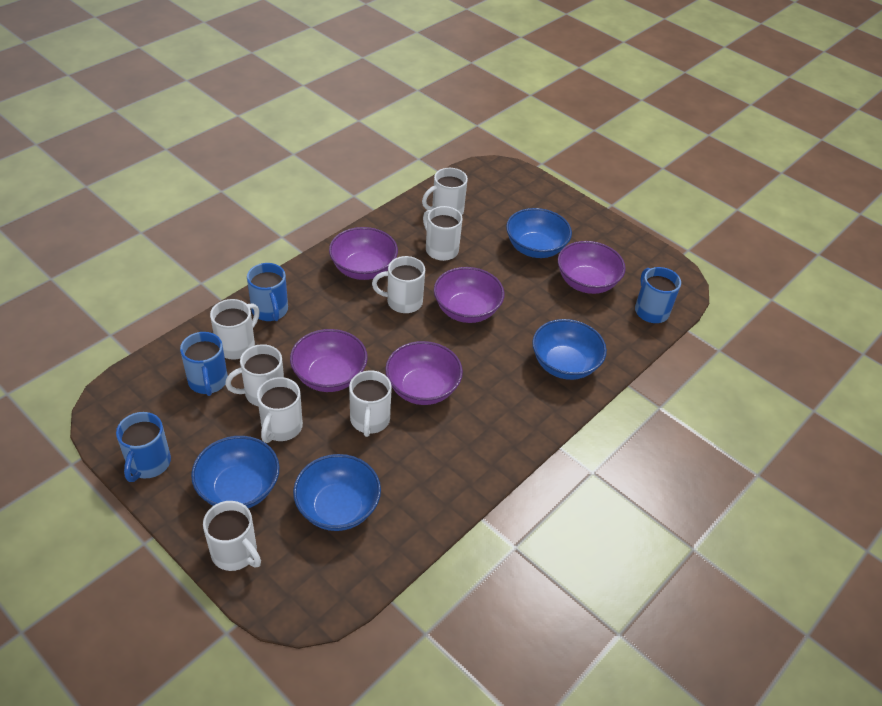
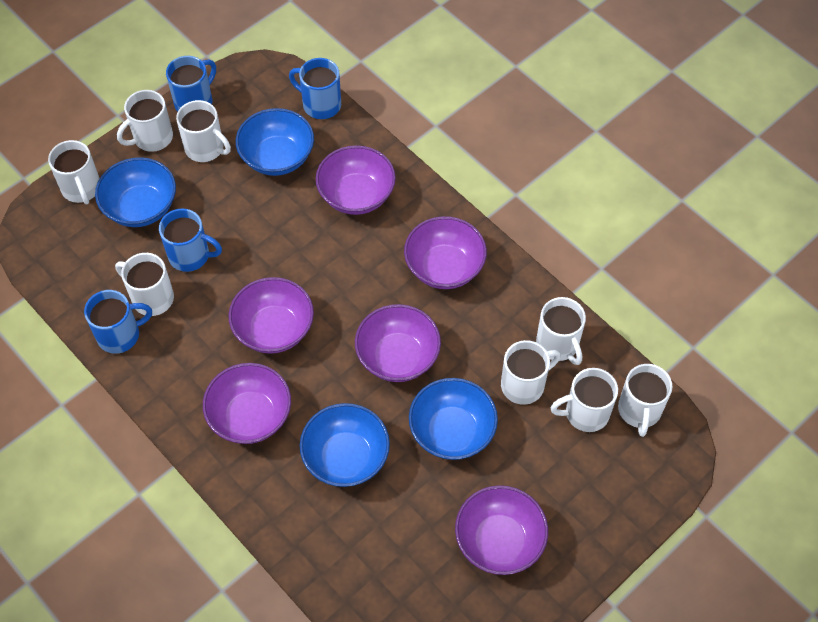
purple bowl: [290,329,368,392] [329,227,398,280] [385,341,463,405] [434,267,505,323] [558,241,626,294] = 5 -> [203,363,291,444] [228,277,314,354] [316,145,396,215] [355,304,441,382] [404,216,487,289] [455,485,548,575] = 6

